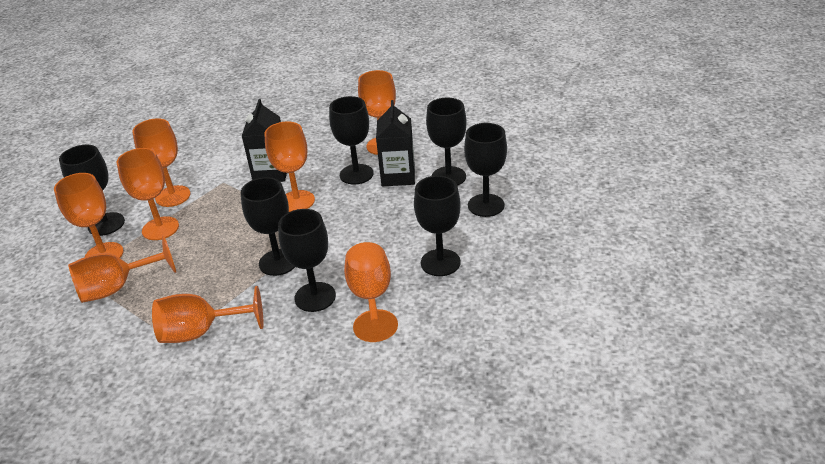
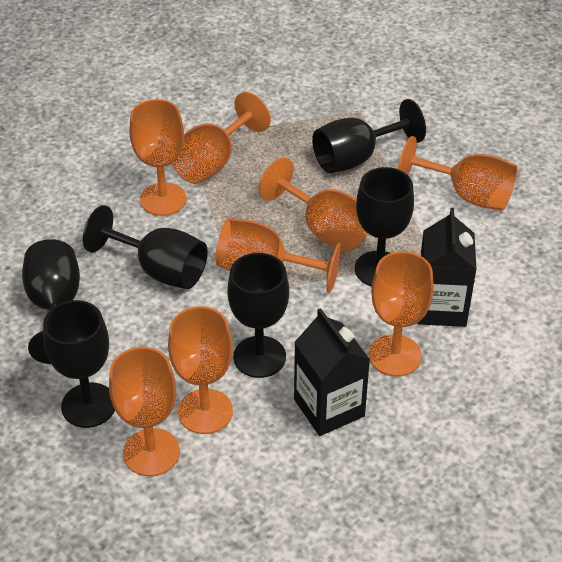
black goblet: [59,145,125,236] [241,177,295,276] [278,209,336,312] [329,96,374,185] [414,176,461,276] [426,98,467,186] [464,123,507,217] = 7 -> [22,239,80,364] [43,300,115,428] [83,205,208,289] [227,253,289,378] [312,99,426,173] [355,167,414,286] = 6

